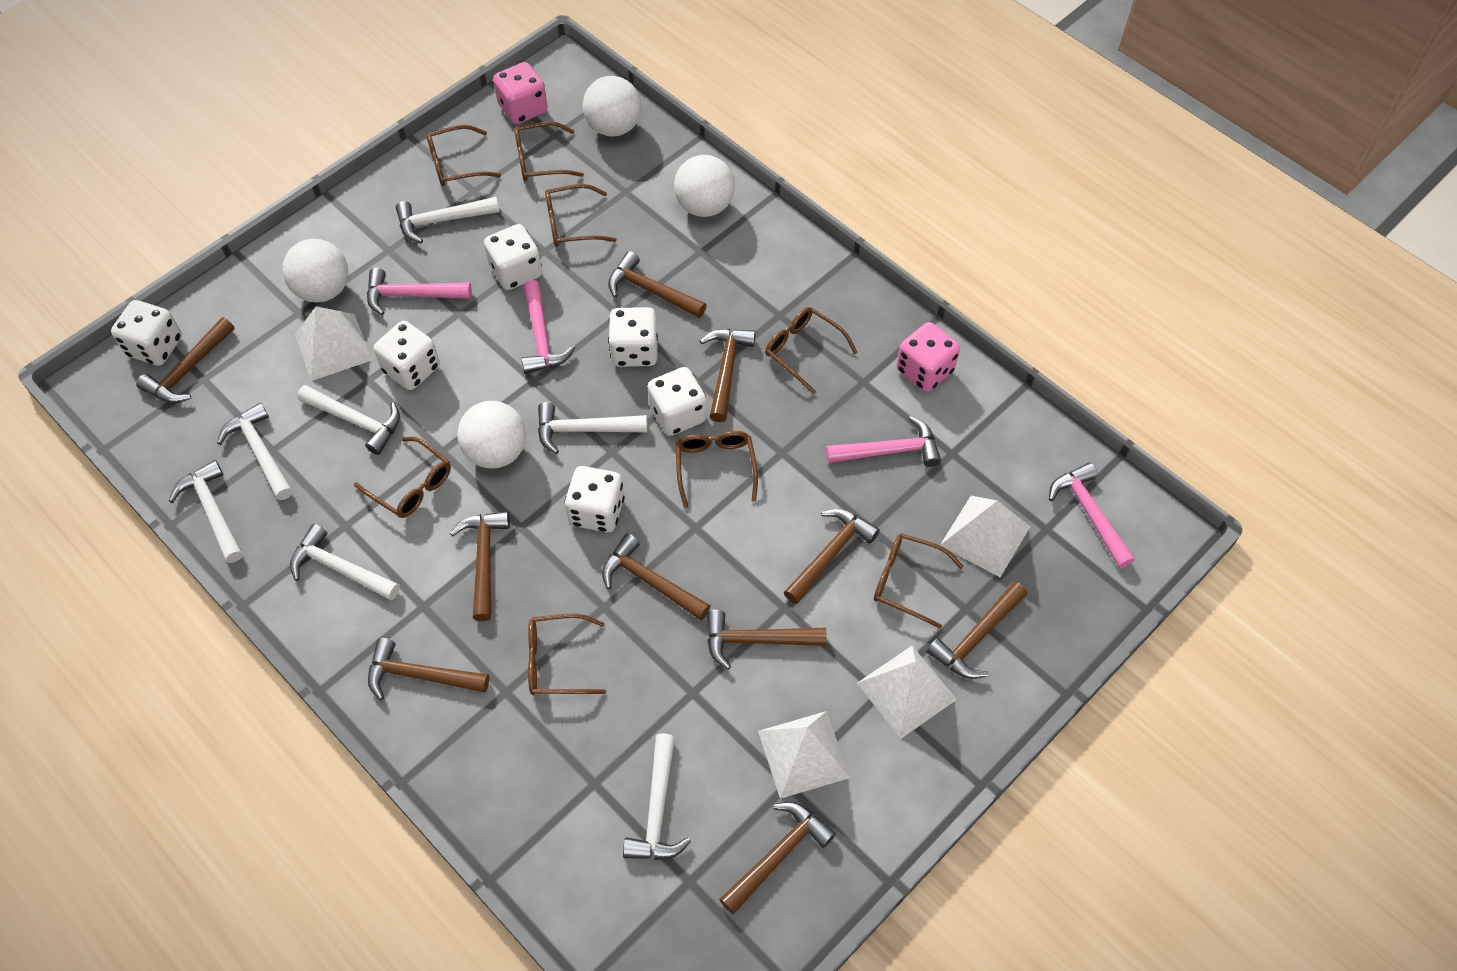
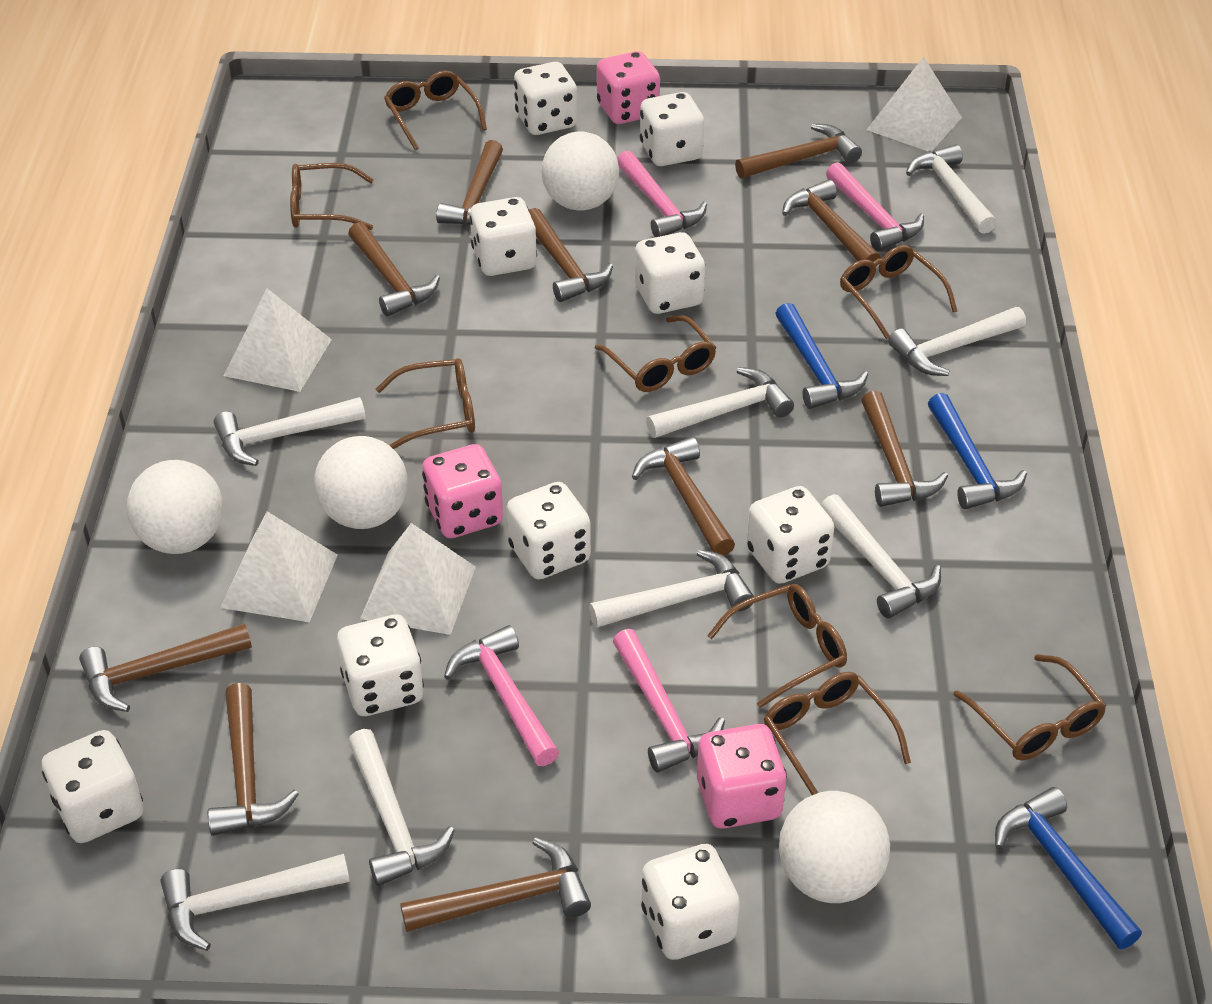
blue hammer: none = 0 -> [775,303,868,409] [928,393,1027,510] [995,787,1142,949] = 3
pink dice: [493,62,548,124] [896,322,960,392] = 2 -> [422,444,503,538] [597,51,660,124] [697,724,787,829] = 3
white dice: [111,300,182,366] [374,321,440,390] [484,224,542,290] [565,466,625,533] [608,307,658,367] [648,367,707,436] = 6 -> [42,730,143,843] [337,614,424,716] [469,197,537,276] [507,482,591,579] [514,62,577,135] [635,232,705,314] [640,92,704,166] [641,844,740,960] [747,486,834,584] = 9
white hammer: [169,460,243,563] [217,402,293,500] [290,524,400,600] [297,385,400,455] [396,197,499,243] [538,402,647,454] [623,733,691,860] = 7 -> [161,854,350,951] [214,397,365,466] [348,729,455,886] [589,550,754,627] [646,367,794,438] [821,494,941,618] [888,307,1026,376] [906,144,997,234] = 8

